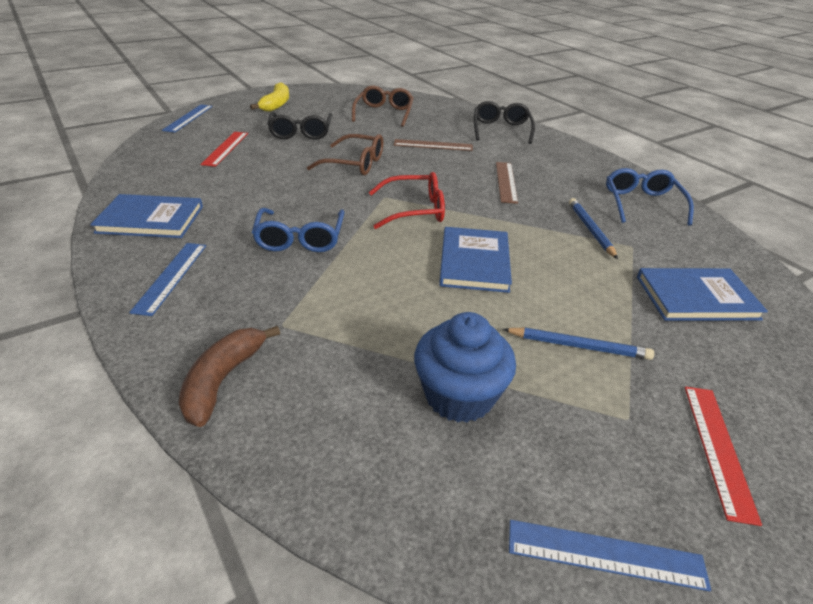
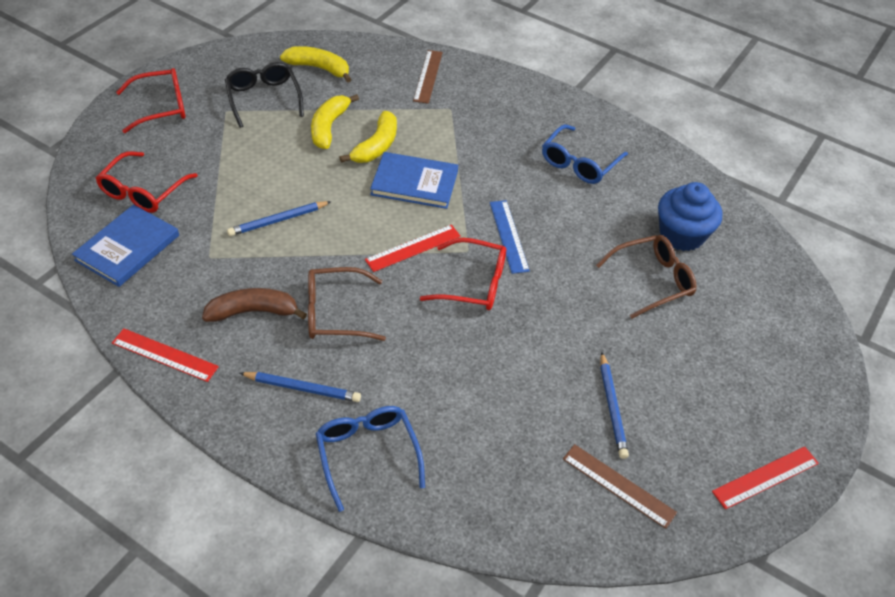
black glasses: [267,112,332,140] [474,101,535,144] = 2 -> [225,62,304,128] = 1
blue book: [90,194,203,238] [439,227,512,293] [637,268,768,321] = 3 -> [72,204,179,287] [370,152,458,209] = 2
blue pencil: [503,328,654,360] [569,198,618,259] = 2 -> [227,201,331,236] [240,372,361,402] [600,352,629,459] = 3
blue ruler: [129,243,206,316] [162,104,213,133] [509,520,711,591] = 3 -> [490,200,530,274] = 1
red glasses: [369,172,445,229] = 1 -> [96,151,198,213] [116,68,186,133] [420,238,506,310] = 3
red ruler: [200,132,248,167] [685,386,762,526] = 2 -> [112,328,219,382] [365,225,461,272] [712,446,819,509] = 3
yellow banana: [250,82,289,112] = 1 -> [280,46,352,83] [311,94,359,149] [339,111,397,163] = 3

